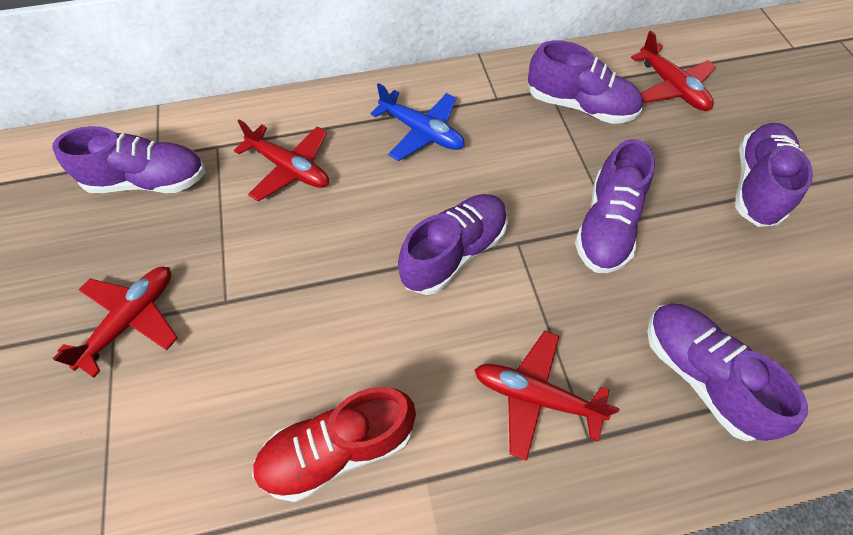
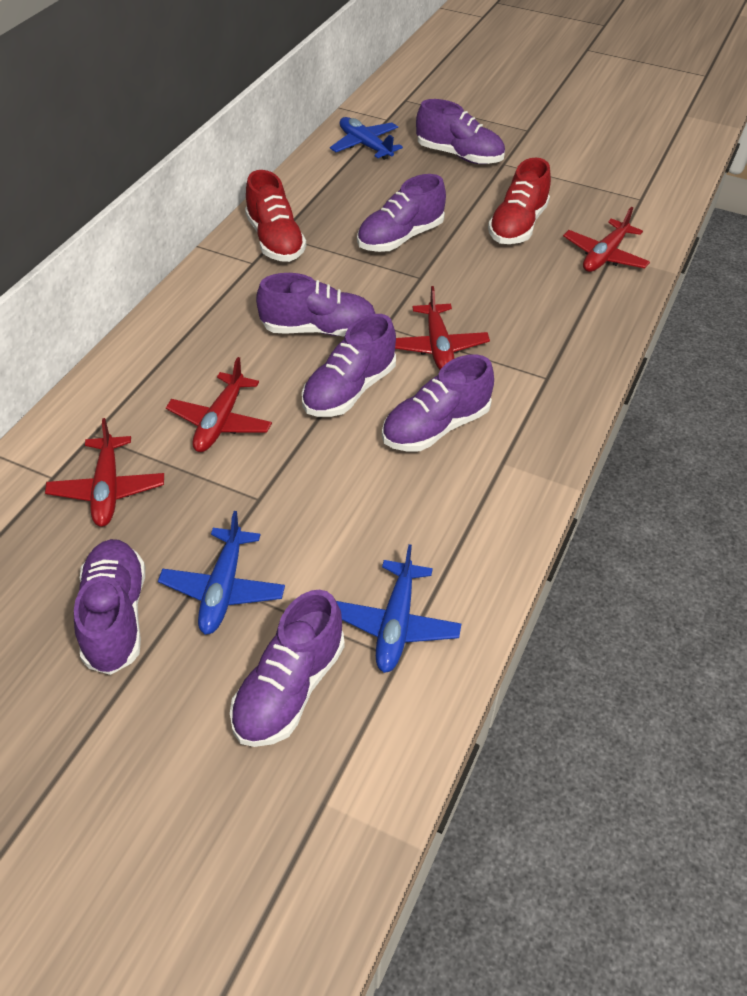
blue plane: [370,83,465,161] = 1 -> [158,511,285,635] [330,117,403,160] [336,544,461,673] = 3
purple shoe: [52,126,205,193] [398,194,508,295] [528,40,643,124] [575,139,655,273] [648,303,808,441] [735,123,813,227] = 6 -> [74,539,145,675] [230,589,345,747] [256,273,375,336] [302,314,396,417] [357,174,446,252] [382,354,494,452] [416,99,505,164] = 7
red shoe: [252,387,416,502] = 1 -> [245,170,306,262] [488,157,551,244] = 2

